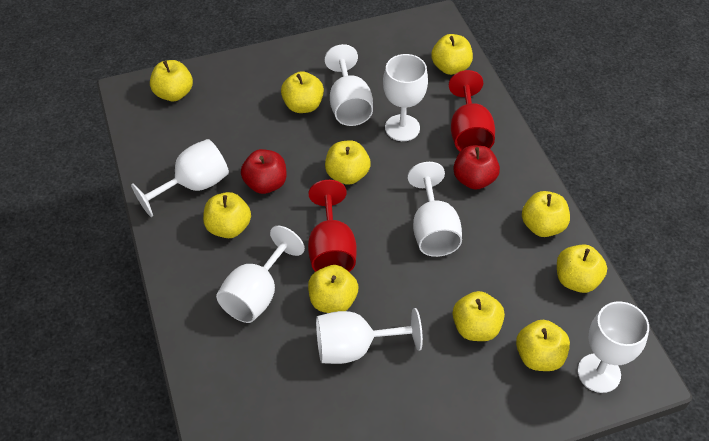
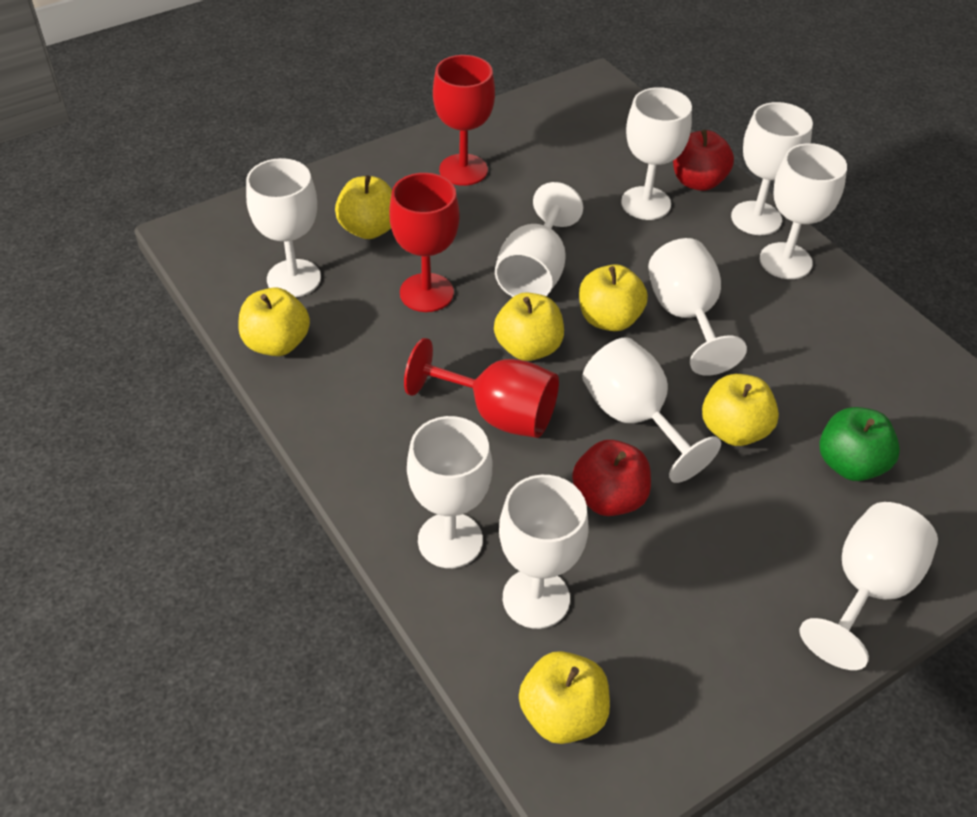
green apple: none = 0 -> [819,407,900,481] = 1
red goblet: [308,180,357,272] [449,70,495,151] = 2 -> [389,173,460,312] [404,338,559,438] [433,55,495,186] = 3
white goblet: [131,139,229,217] [216,226,305,323] [316,308,423,364] [325,44,373,126] [383,54,428,141] [408,162,462,257] [578,301,649,393] = 7 -> [246,158,321,297] [407,416,492,568] [495,182,583,297] [499,475,589,629] [582,337,721,483] [621,87,692,220] [648,238,747,376] [731,102,813,235] [760,143,847,279] [800,502,938,670] = 10
yellow apple: [150,60,193,101] [203,192,251,238] [281,71,324,113] [308,265,358,313] [325,140,371,185] [431,34,473,75] [453,291,505,341] [516,320,570,371] [522,191,570,237] [557,244,607,293] = 10 -> [238,287,310,356] [335,175,392,239] [494,292,564,361] [519,651,610,744] [579,264,648,331] [702,374,779,446] = 6

